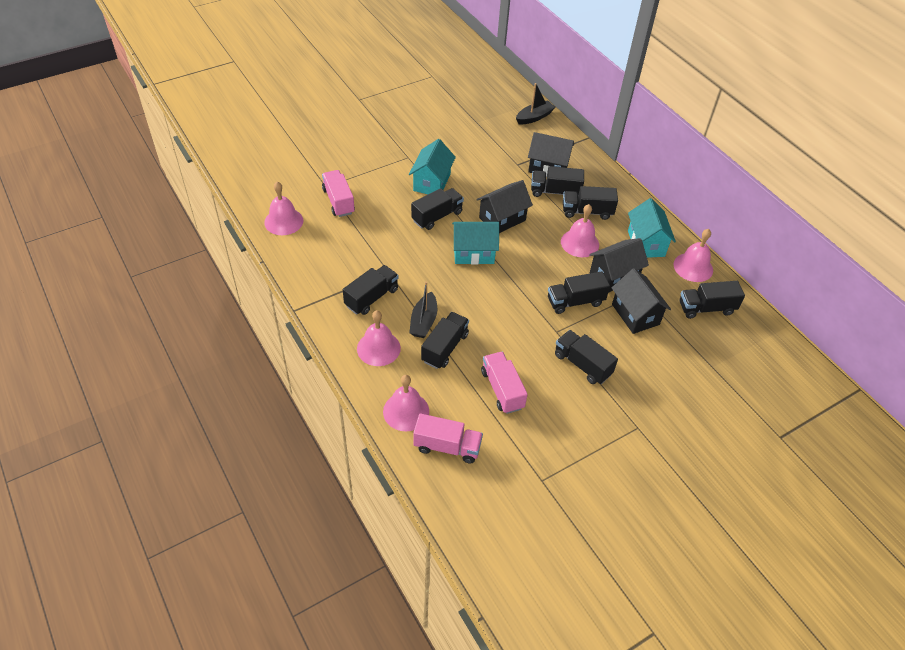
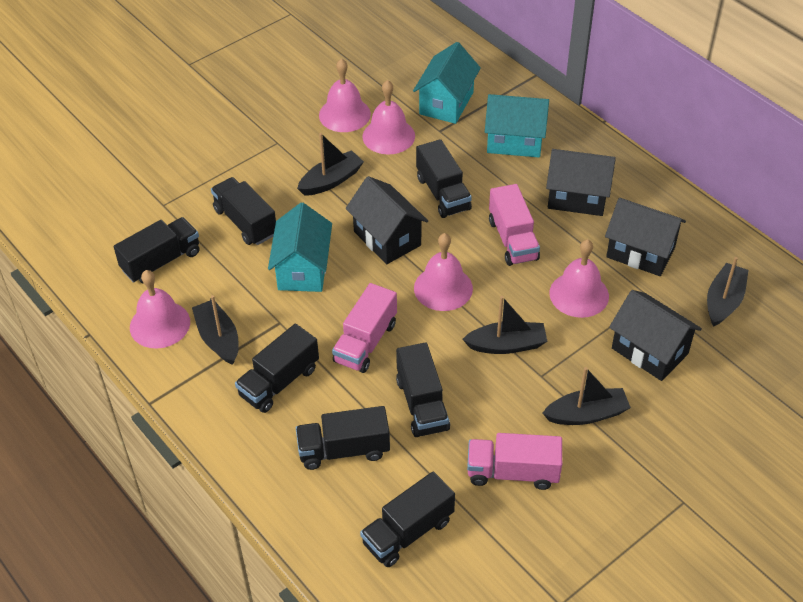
black boat: [409,281,437,338] [516,83,555,124] = 2 -> [192,295,239,365] [297,133,364,196] [463,296,548,354] [542,367,631,425] [707,257,749,327] = 5
black truck: [343,265,399,315] [411,188,464,230] [421,312,469,369] [531,166,584,197] [548,271,610,314] [555,330,618,384] [563,186,618,220] [680,281,745,319] = 8 -> [114,217,199,284] [211,177,276,245] [235,324,319,413] [296,406,390,470] [360,472,455,567] [396,342,450,437] [416,139,472,218] = 7

